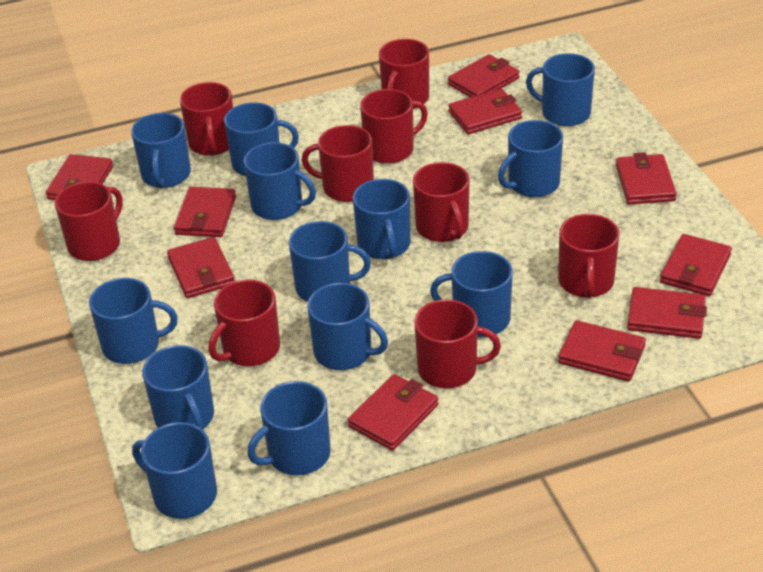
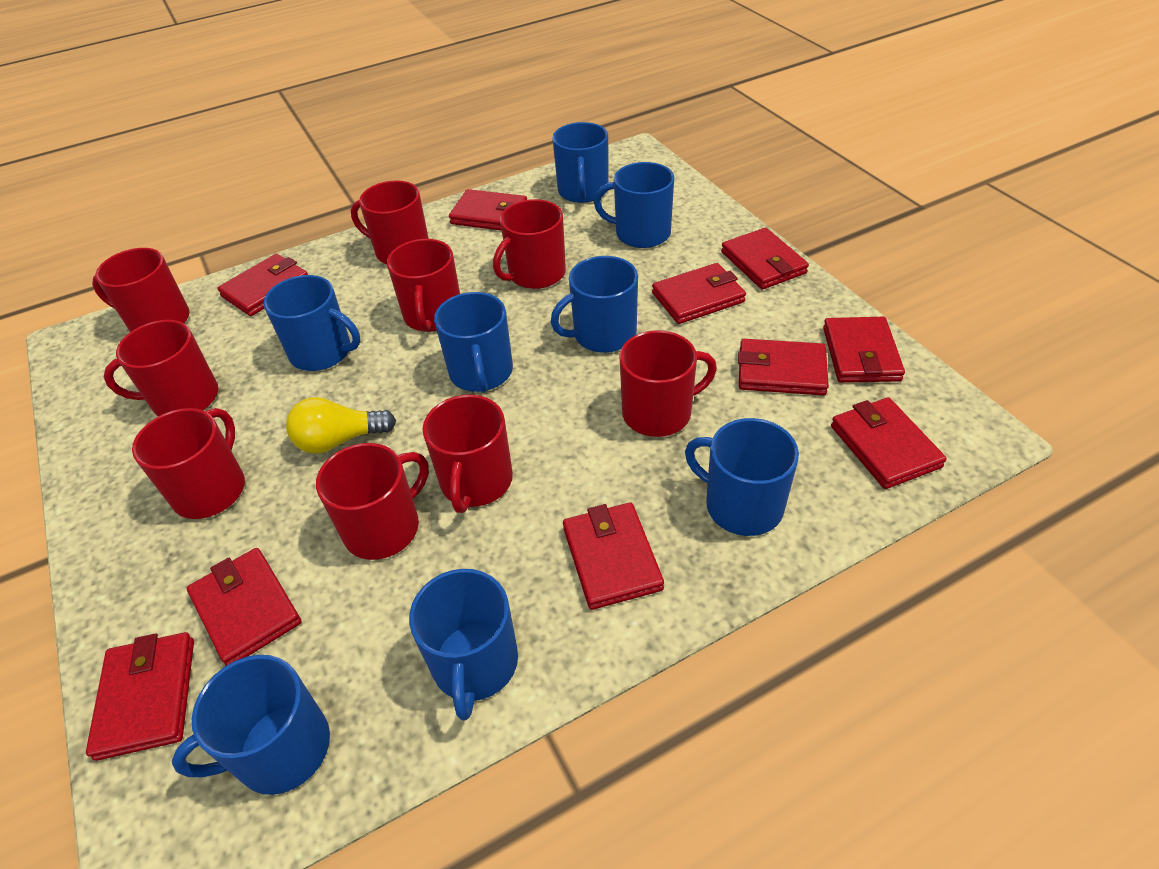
blue mug: [89,278,178,364] [131,113,191,188] [132,422,217,519] [142,345,214,430] [224,102,299,176] [244,142,316,220] [247,381,331,475] [289,221,371,302] [307,283,388,370] [353,179,411,259] [430,251,513,337] [498,120,563,197] [526,53,595,126] = 13 -> [172,655,330,795] [264,275,360,371] [409,569,518,721] [434,292,513,393] [551,256,638,353] [552,122,609,203] [594,162,674,248] [685,418,799,536] = 8
yellow light bulb: none = 0 -> [286,397,396,454] = 1

